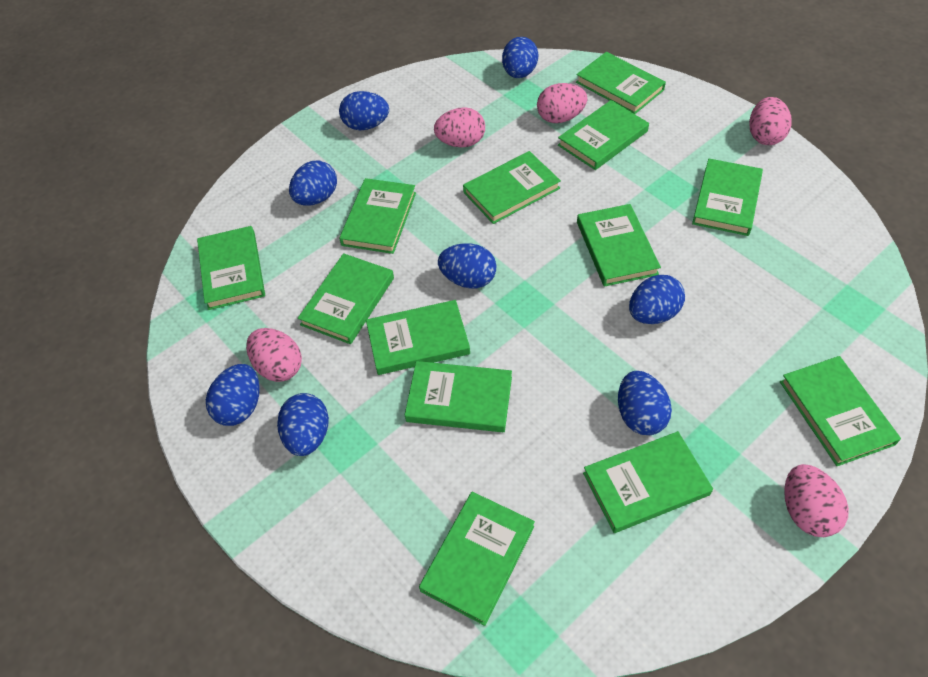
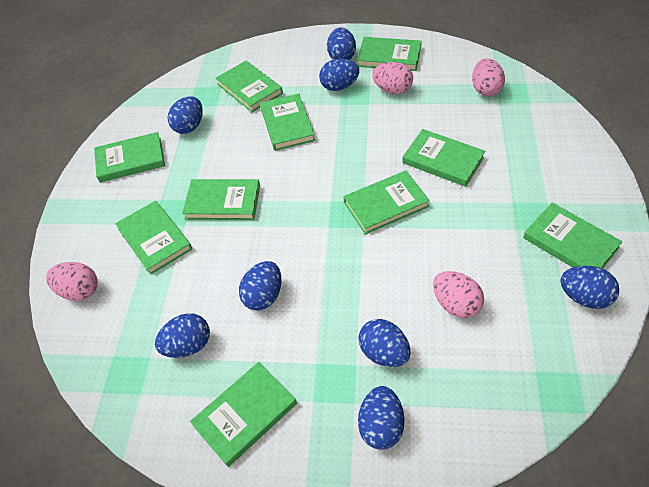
green book: [197,226,265,310] [298,253,394,344] [339,178,416,254] [366,300,470,375] [405,361,512,432] [419,492,535,626] [463,151,561,224] [558,100,649,170] [576,52,666,114] [577,204,661,287] [583,431,713,533] [692,159,763,236] [780,356,901,466] = 13 -> [94,132,165,183] [115,201,192,275] [182,179,260,220] [190,362,297,467] [216,61,283,112] [260,93,315,151] [343,171,430,234] [357,37,422,71] [402,129,485,187] [523,202,623,268] = 10
pink egg: [246,328,302,382] [434,107,485,147] [537,83,587,123] [749,97,792,145] [784,464,849,537] = 5 -> [46,262,98,301] [372,62,413,94] [433,271,484,318] [472,58,505,96] = 4

